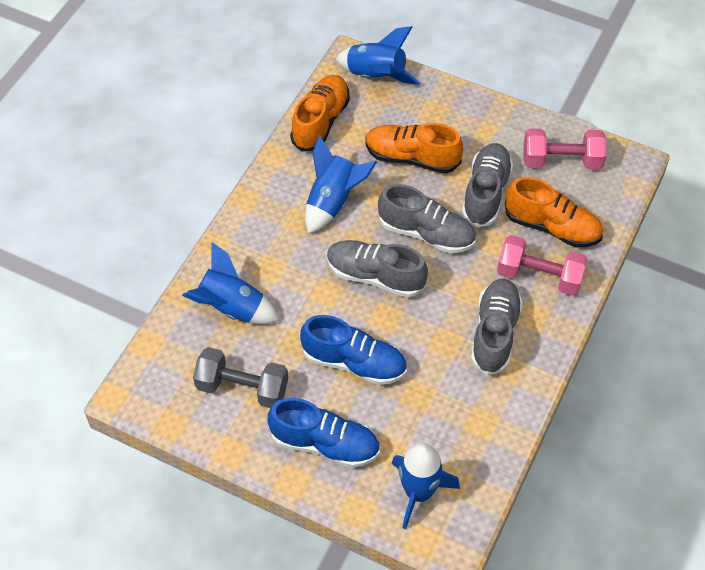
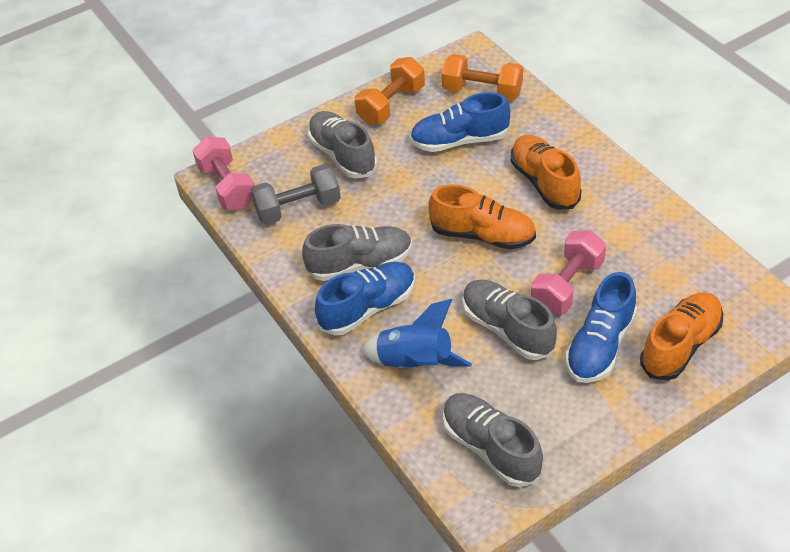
blue rocket: [182,242,279,324] [305,135,377,234] [336,26,420,85] [391,443,460,530] = 4 -> [361,299,472,370] = 1
blue shoe: [268,398,380,468] [300,315,407,385] = 2 -> [315,262,415,335] [410,92,510,152] [565,272,637,383] = 3
orange dumbbell: none = 0 -> [355,57,425,125] [442,54,523,101] = 2

